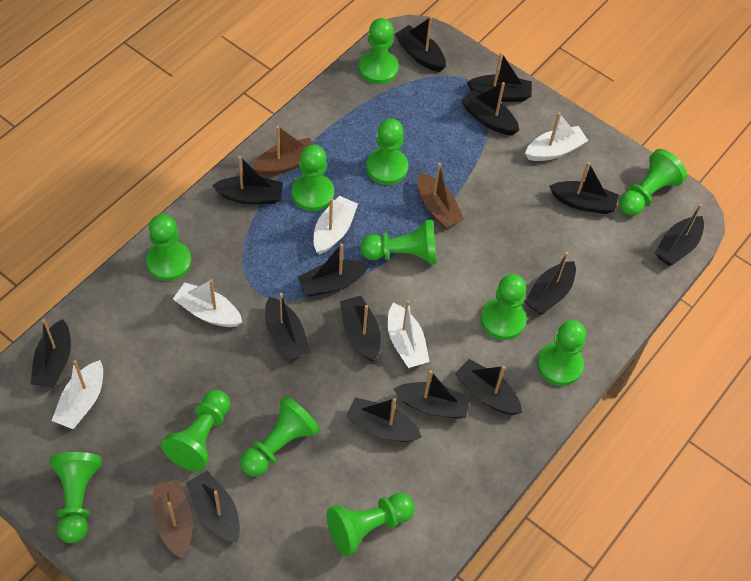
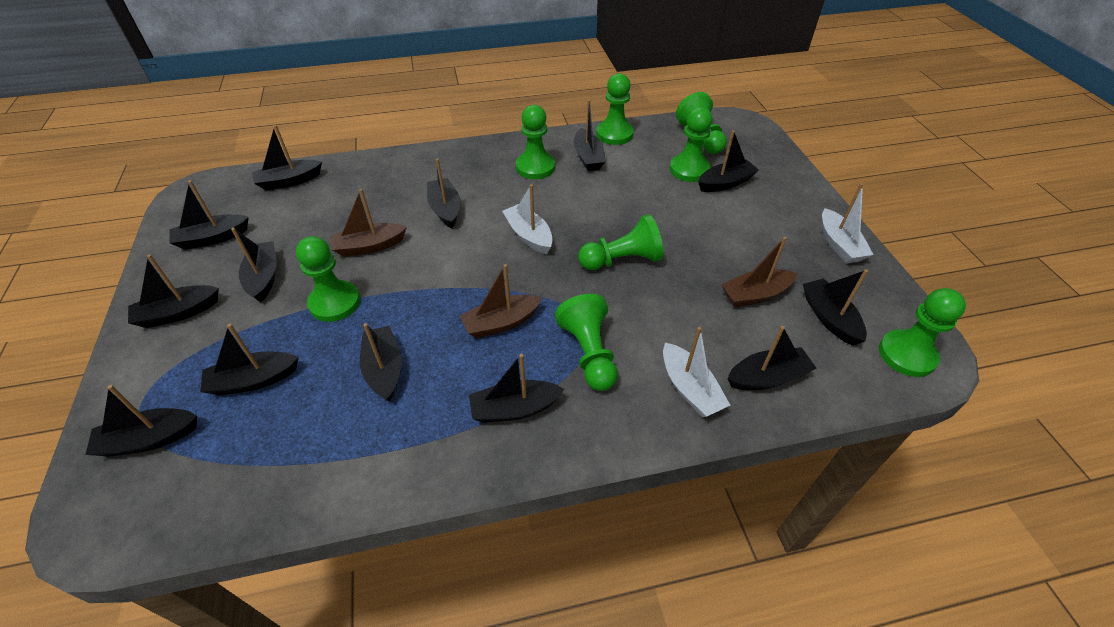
black boat: [31,319,71,388] [186,471,240,543] [212,156,283,205] [265,293,310,360] [298,243,369,297] [340,296,381,362] [346,397,422,442] [394,370,471,419] [395,17,446,72] [455,359,522,415] [461,82,519,135] [467,52,532,102] [525,252,576,315] [549,162,618,214] [655,204,704,266] = 15 -> [86,385,197,457] [128,254,219,328] [169,180,249,250] [200,324,298,396] [231,228,277,302] [252,125,322,191] [360,323,402,402] [427,158,461,228] [469,354,564,423] [574,99,605,171] [698,130,759,192] [727,326,817,390] [803,269,868,346] = 13
green pawn: [50,452,102,543] [146,214,191,281] [161,390,230,472] [240,396,320,477] [292,145,334,211] [327,493,415,557] [359,18,399,84] [360,219,437,264] [366,119,408,185] [481,274,527,340] [537,320,586,386] [619,149,687,216] = 12 -> [296,236,360,322] [516,105,555,179] [555,294,618,391] [578,214,664,270] [596,73,634,145] [670,107,712,182] [676,92,727,154] [879,288,966,377] = 8
white boat: [52,360,103,429] [173,279,242,327] [313,196,358,254] [388,300,430,368] [525,112,588,161] = 5 -> [502,184,553,254] [663,327,730,417] [822,183,874,263] = 3

